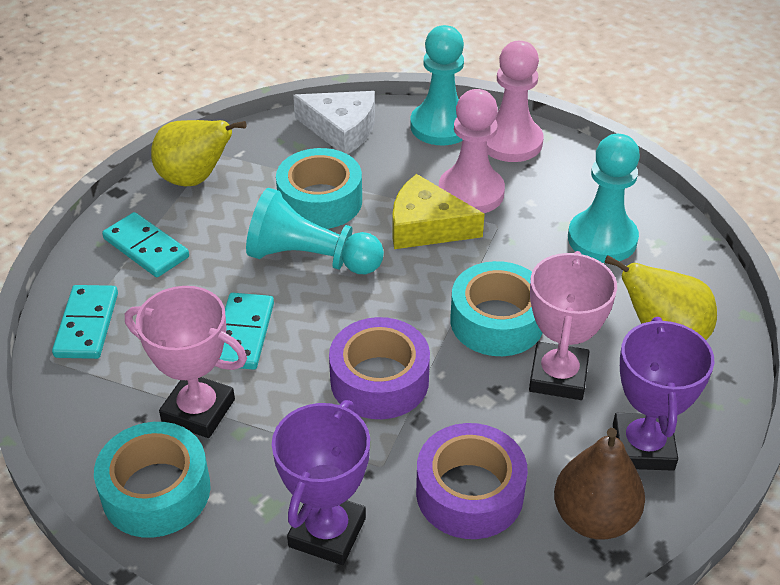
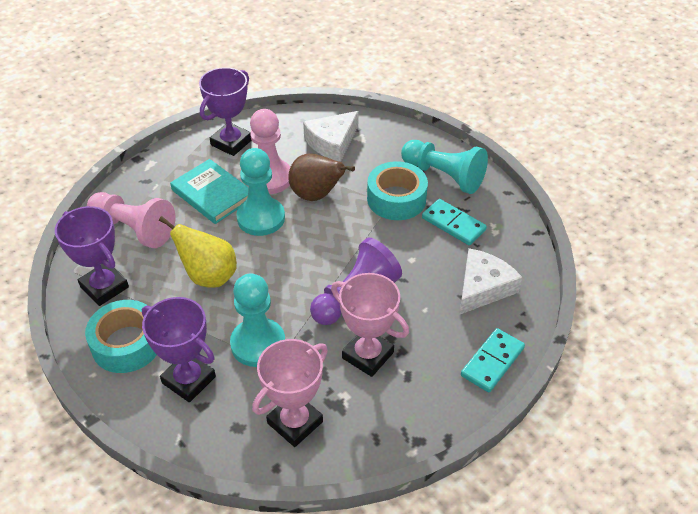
purple pawn: none = 0 -> [310,238,402,325] = 1
purple tape: [329,317,430,419] [416,423,528,539] = 2 -> none = 0
purple trophy: [272,400,370,565] [613,317,714,471] = 2 -> [55,206,129,306] [142,297,216,402] [199,67,252,156] = 3
turquoise book: none = 0 -> [170,159,248,224] = 1
turquoise domino: [52,285,118,359] [102,212,189,277] [220,293,274,370] = 3 -> [422,199,487,245] [461,328,525,392] = 2
turquoise tape: [94,422,211,538] [276,148,362,229] [450,261,543,356] = 3 -> [85,300,157,373] [367,161,428,220] = 2
white cheese: [293,91,375,154] = 1 -> [303,111,359,162] [460,248,523,314] = 2
yellow cheese: [392,174,485,249] = 1 -> none = 0
yellow pear: [151,120,246,187] [605,255,717,340] = 2 -> [159,216,237,288] = 1

